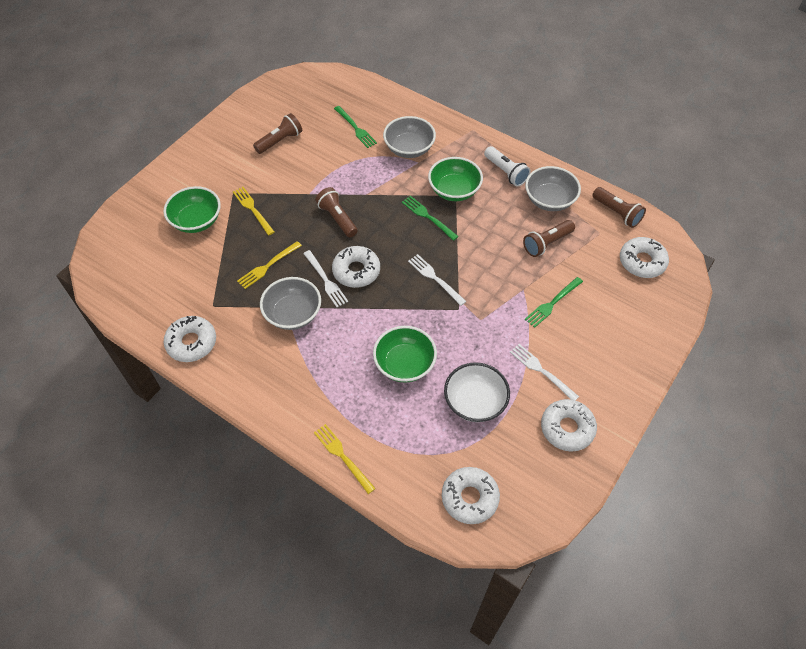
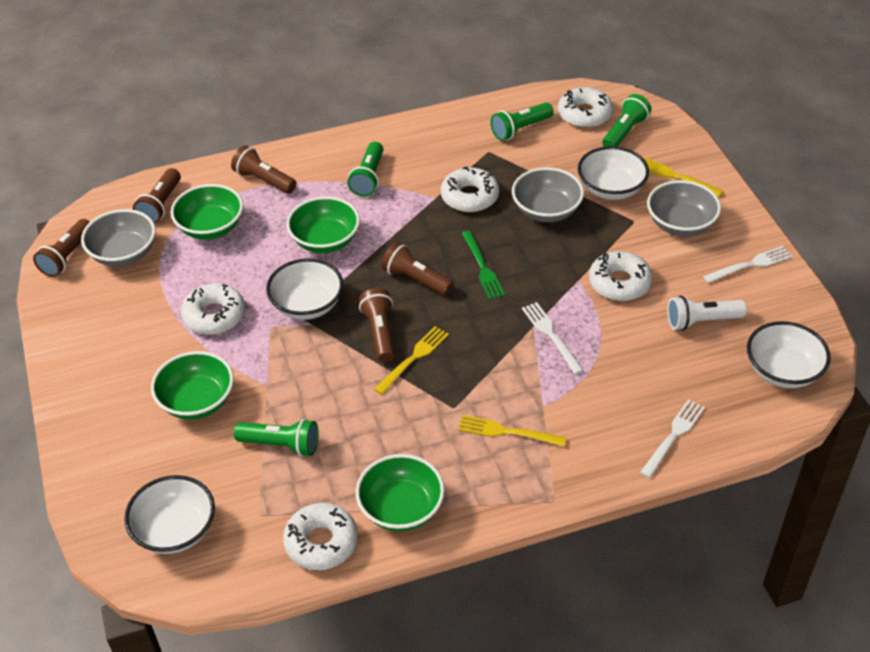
brown flashlight: [253,113,302,154] [315,187,358,237] [523,220,575,257] [592,187,646,228] = 4 -> [33,219,90,277] [133,168,181,224] [231,145,297,194] [359,288,395,362] [381,242,454,296] = 5
green bowl: [163,186,221,233] [373,326,437,383] [428,157,483,201] = 3 -> [151,351,234,419] [170,184,243,240] [286,196,360,253] [356,454,445,531] = 4
green flashlight: none = 0 -> [234,419,318,457] [347,142,384,196] [491,102,554,141] [602,94,651,147] = 4
green fork: [334,106,377,148] [402,196,459,241] [525,277,583,328] = 3 -> [462,231,505,300] = 1
white bowl: [444,362,510,422] = 1 -> [124,475,215,554] [266,258,343,320] [578,146,649,200] [747,321,831,388] = 4

